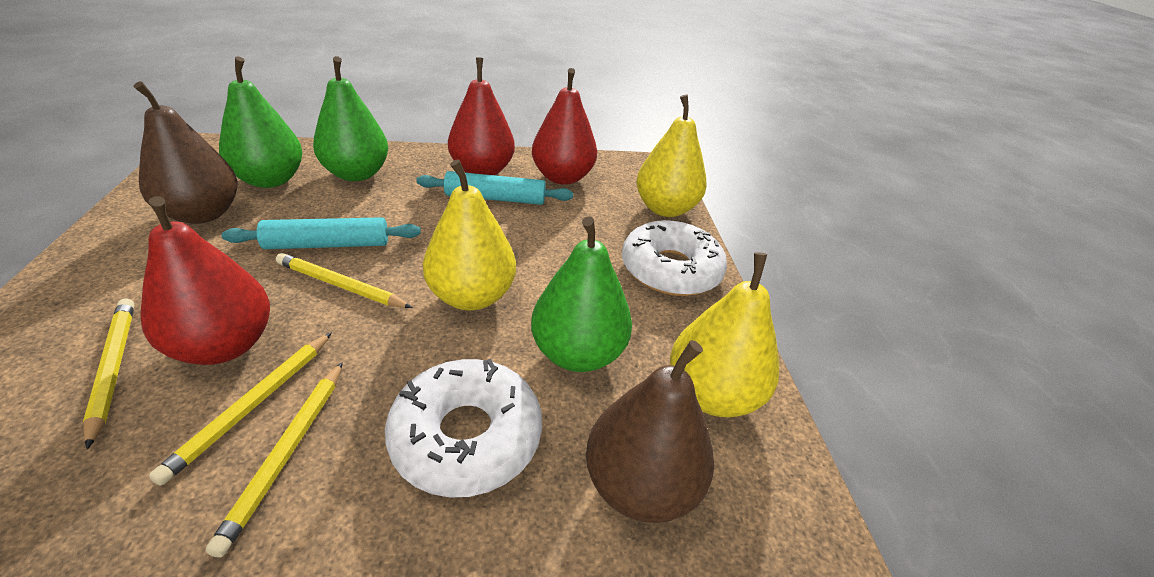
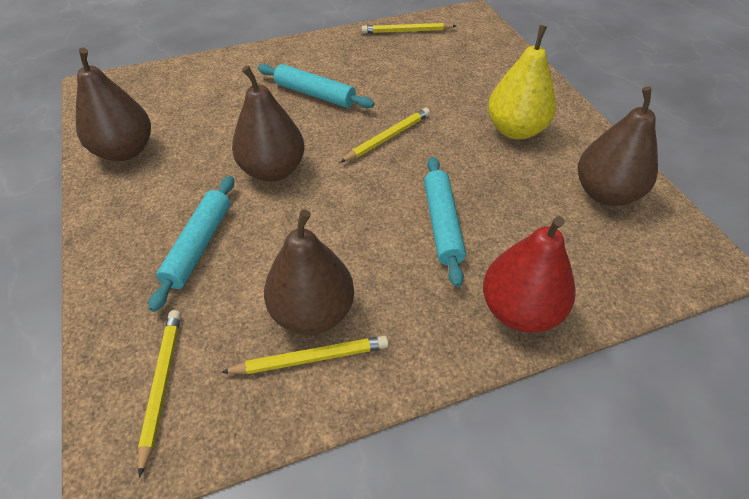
brown pear: [133,81,238,224] [586,340,714,523] = 2 -> [76,48,151,161] [232,66,305,182] [264,210,354,335] [578,87,658,206] = 4
green pear: [219,56,302,188] [313,56,389,181] [531,216,632,372] = 3 -> none = 0
red pear: [140,196,270,365] [448,57,515,175] [532,68,597,185] = 3 -> [483,216,575,333] = 1
turquoise rolling pin: [222,217,421,249] [416,171,573,205] = 2 -> [149,176,234,312] [258,64,374,109] [424,157,466,287] = 3
white donut: [385,359,542,498] [622,220,727,296] = 2 -> none = 0
yellow pear: [423,159,516,310] [636,94,707,217] [670,252,779,417] = 3 -> [488,25,556,140] = 1

